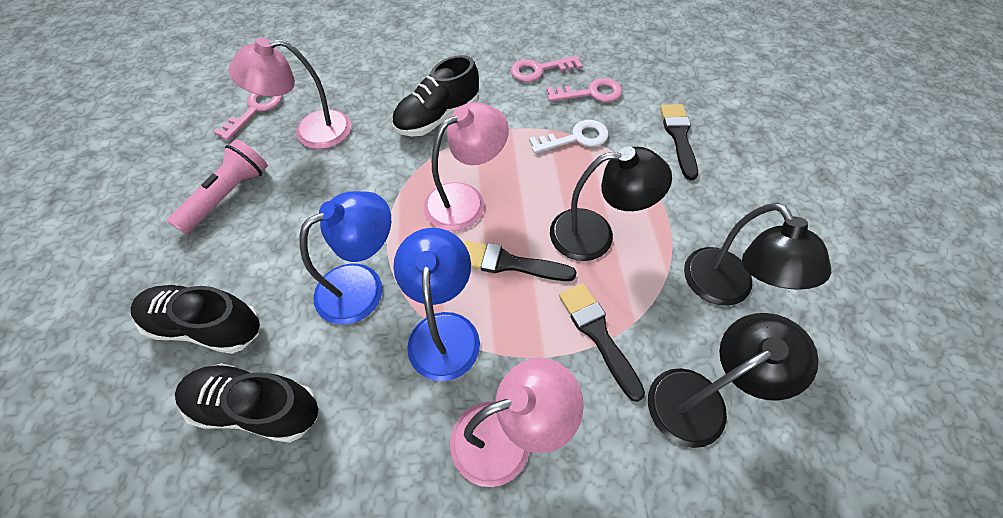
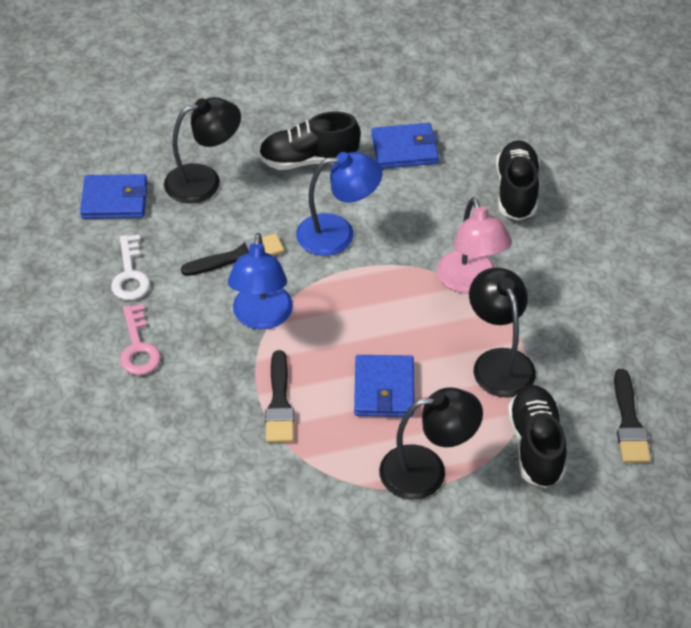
blue wallet: none = 0 -> [80,174,147,219] [354,355,414,417] [371,123,439,169] = 3
pink flashlight: [167,139,268,234] = 1 -> none = 0
pink key: [213,93,282,140] [511,56,583,82] [547,78,622,102] = 3 -> [120,304,161,375] = 1
pink lamp: [229,37,351,149] [423,102,509,231] [450,358,584,487] = 3 -> [437,197,512,294] = 1

